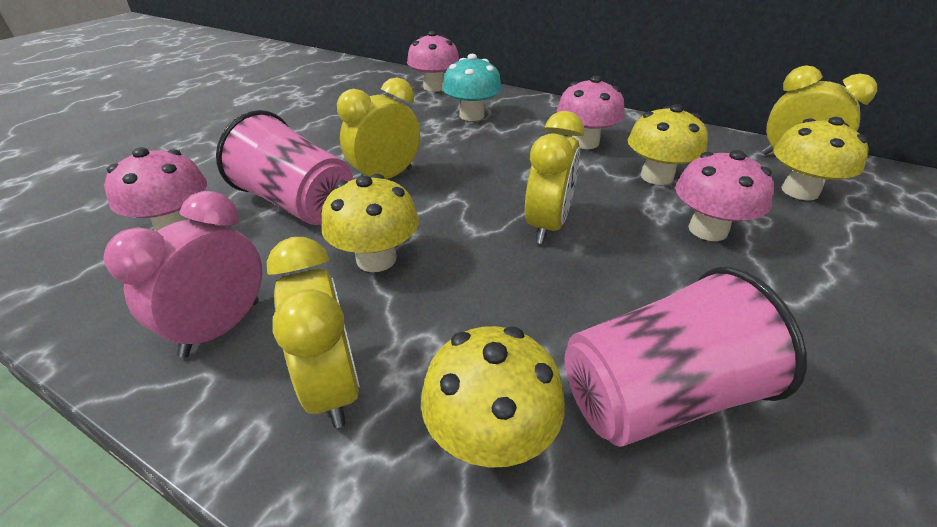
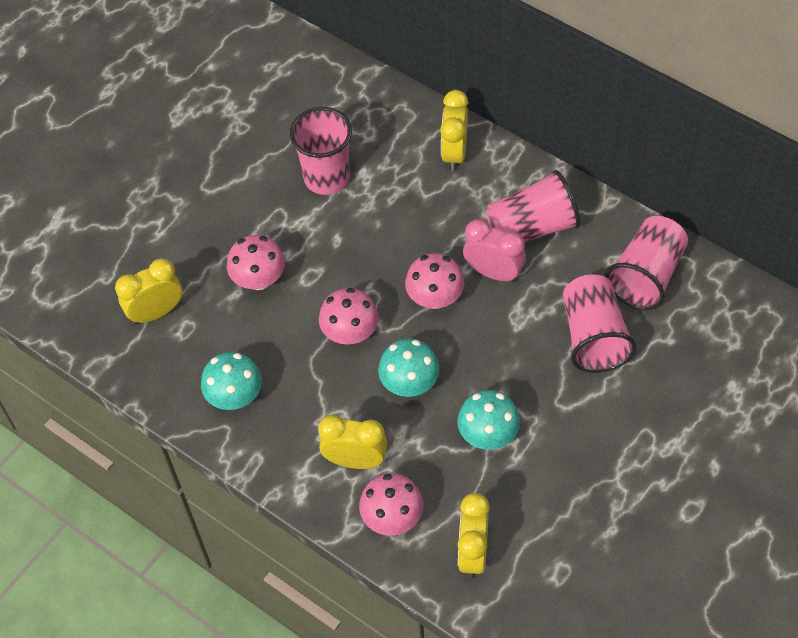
pink cup: [216,110,353,225] [565,267,807,447] = 2 -> [290,107,352,195] [486,170,580,243] [563,274,637,373] [604,216,688,310] = 4
turquoise mushroom: [442,54,502,121] = 1 -> [201,352,262,410] [378,339,439,397] [457,390,520,450] = 3
yellow mushroom: [322,174,419,272] [421,326,565,468] [628,104,708,185] [773,117,869,200] = 4 -> none = 0

